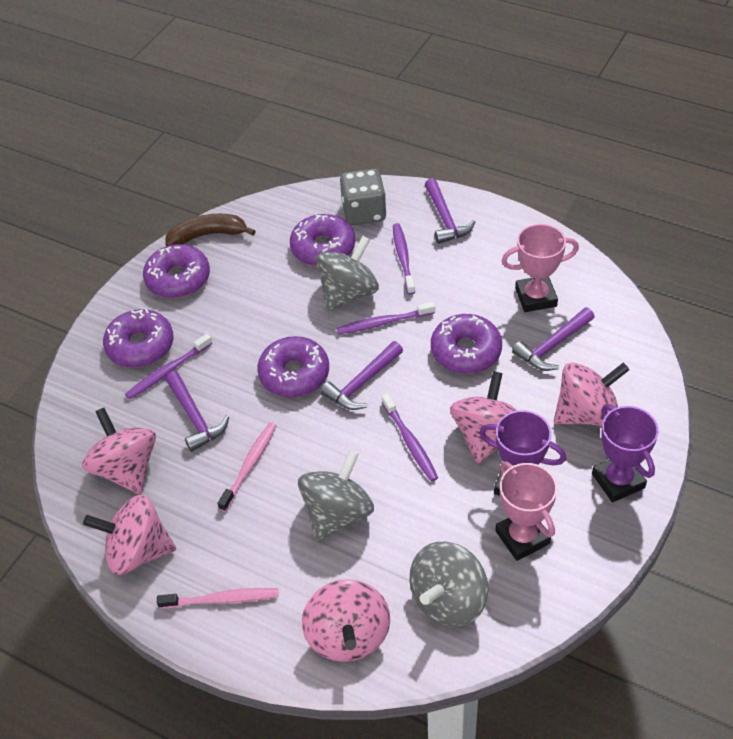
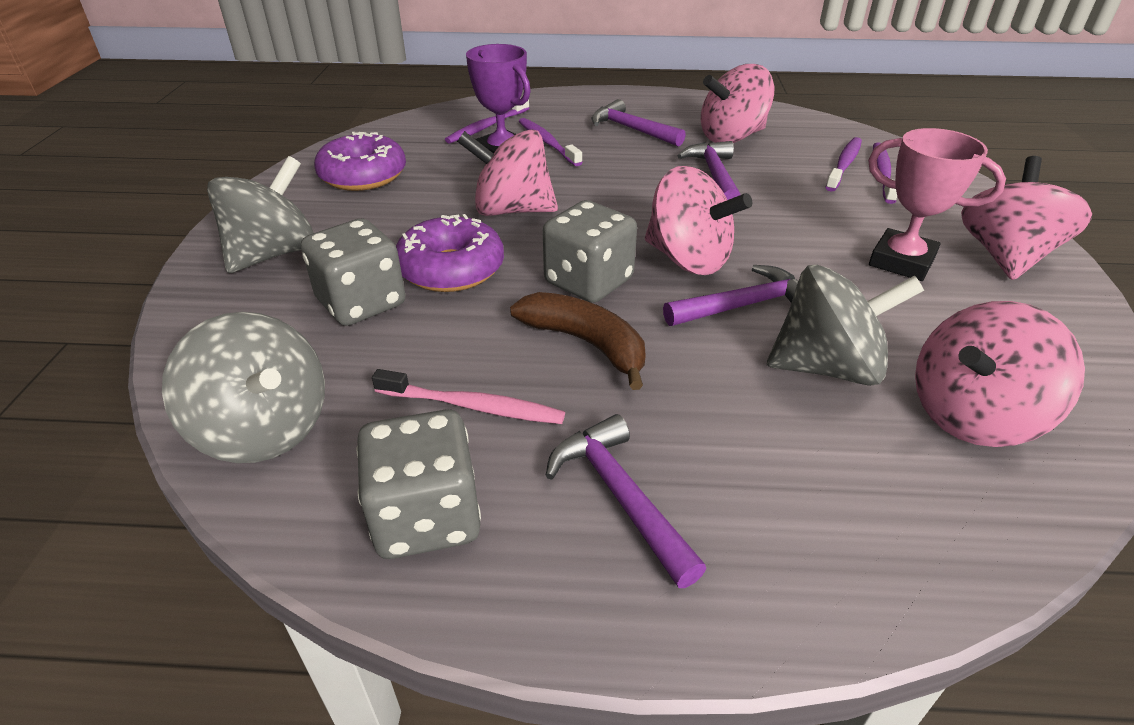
grey dice: [340,169,386,225] = 1 -> [301,219,405,326] [356,410,481,559] [543,200,637,303] = 3
pink toothbrush: [157,588,278,609] [217,422,277,512] = 2 -> [372,369,565,424] = 1
pink trophy: [495,461,557,561] [502,224,579,312] = 2 -> [868,128,1006,281] = 1
purple donut: [103,309,173,368] [143,244,210,298] [257,336,329,397] [290,214,355,266] [431,314,502,374] = 5 -> [314,132,406,191] [396,214,504,292] = 2
purple trophy: [479,410,566,496] [592,404,659,502] = 2 -> [466,44,531,153] = 1

